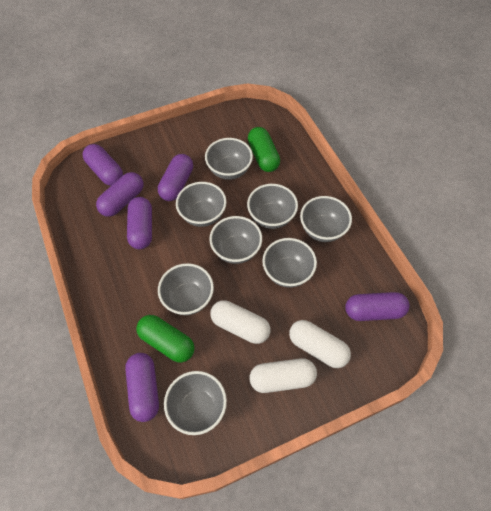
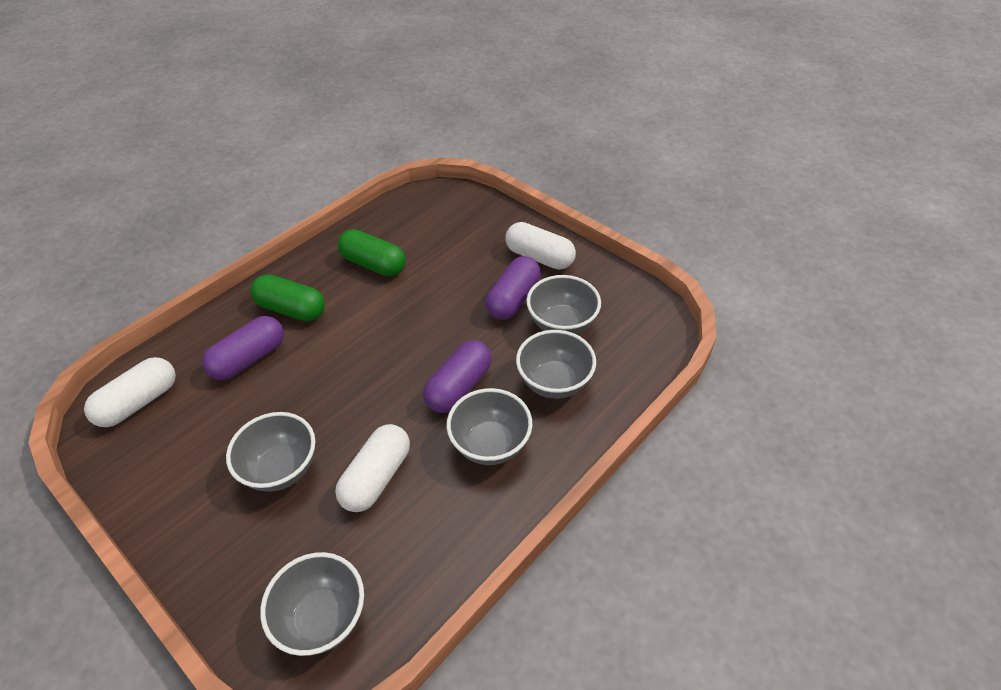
grey bowl: [158,263,214,315] [164,371,227,435] [176,182,227,227] [205,138,253,180] [209,216,262,264] [247,184,298,229] [262,238,317,288] [300,196,352,242] = 8 -> [226,412,315,492] [260,552,364,656] [446,388,533,465] [516,330,596,399] [526,275,601,335] = 5
purple capsule: [83,144,123,186] [96,172,144,217] [125,353,159,422] [127,197,152,249] [158,154,193,201] [345,292,410,321] = 6 -> [202,316,284,380] [423,340,492,413] [485,256,541,320] = 3

